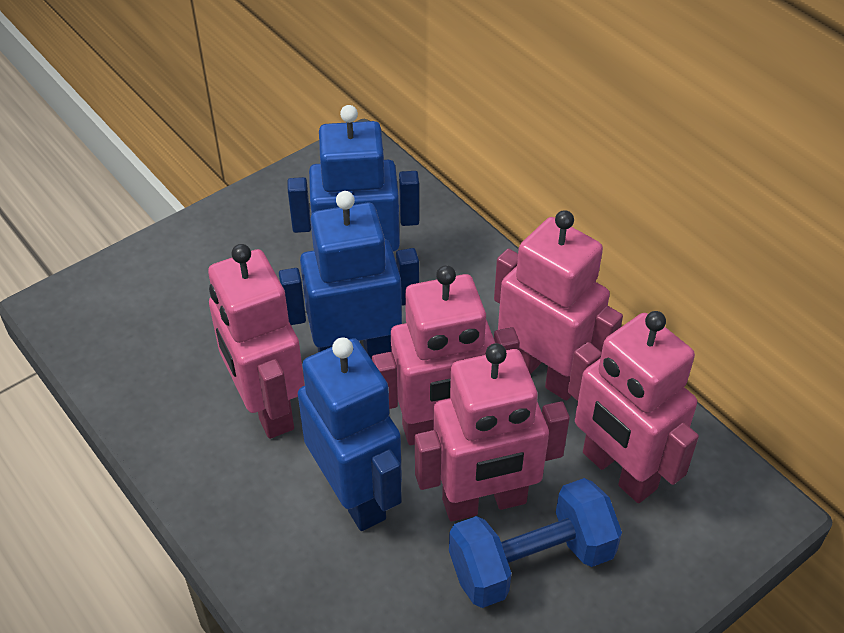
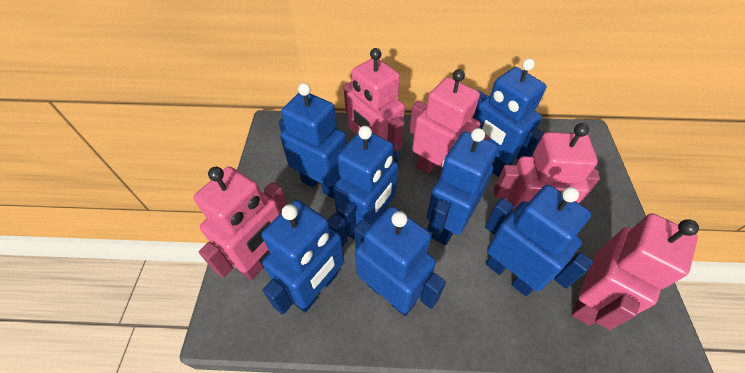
blue dumbbell: [449,478,622,608] = 1 -> none = 0
blue robot: [279,191,419,359] [287,105,419,252] [298,337,402,531] = 3 -> [262,200,347,315] [278,83,347,199] [333,126,399,240] [354,206,446,316] [426,128,498,246] [472,58,547,177] [485,185,593,296] = 7

